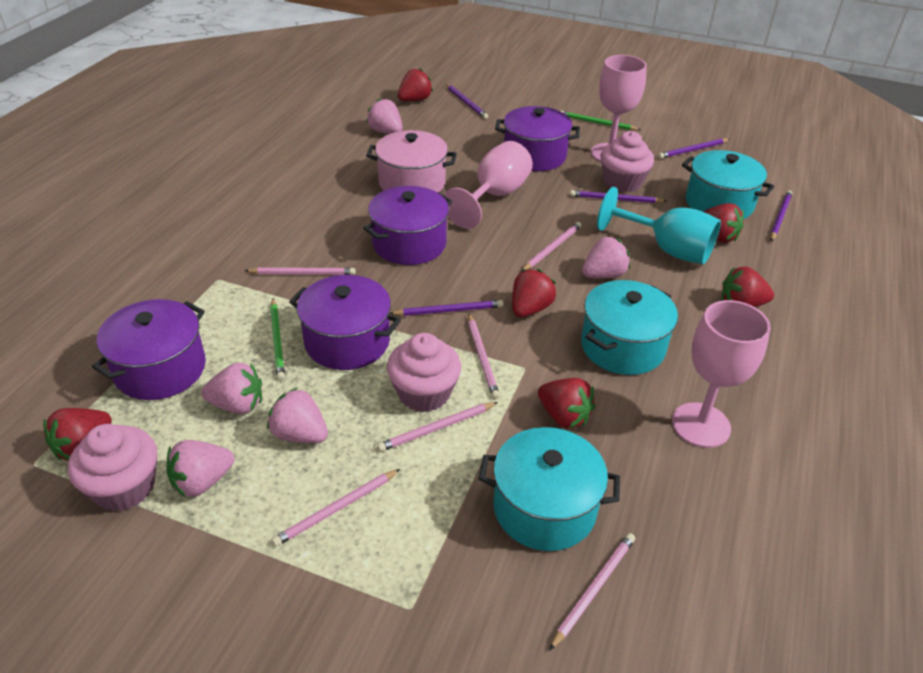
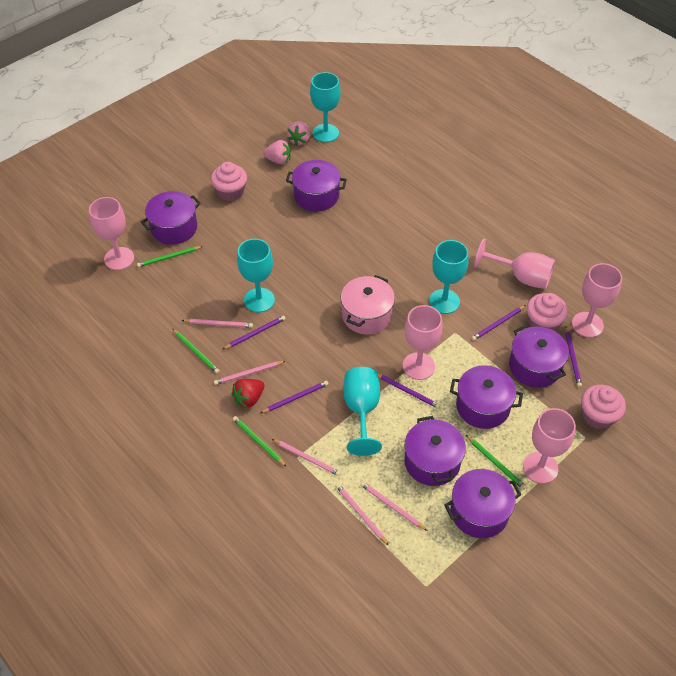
green pencil: [270,298,285,380] [560,111,641,131] = 2 -> [137,246,203,267] [173,329,220,373] [233,416,286,467] [466,435,526,489] = 4
pink goblet: [444,141,533,229] [591,55,647,162] [672,300,771,448] = 3 -> [89,197,134,270] [403,305,443,380] [474,239,555,289] [523,408,576,484] [572,263,622,338] = 5
pink pencil: [244,267,356,275] [271,469,400,547] [377,402,498,452] [468,313,500,399] [521,222,581,272] [549,533,635,651] = 6 -> [182,319,253,328] [214,361,285,385] [272,439,341,476] [335,484,389,546] [360,481,427,531] = 5
pink strawberry: [166,440,234,497] [201,363,262,414] [267,388,328,443] [366,98,403,134] [582,236,630,279] = 5 -> [263,140,291,164] [287,122,310,146] = 2
purple pot: [92,299,206,400] [289,275,401,370] [363,186,452,265] [495,106,580,171] = 4 -> [141,191,201,245] [286,160,347,212] [404,416,466,486] [444,469,522,538] [450,365,523,429] [509,325,569,388] = 6
red strawberry: [43,408,112,461] [398,68,433,101] [512,269,556,317] [538,378,595,429] [703,203,744,243] [722,266,774,307] = 6 -> [232,379,264,408] = 1
turquoise goblet: [597,187,721,264] = 1 -> [237,239,275,313] [310,72,341,142] [343,367,382,456] [429,240,468,314] = 4
turquoise pot: [479,427,620,551] [581,280,678,375] [682,150,774,219] = 3 -> none = 0

